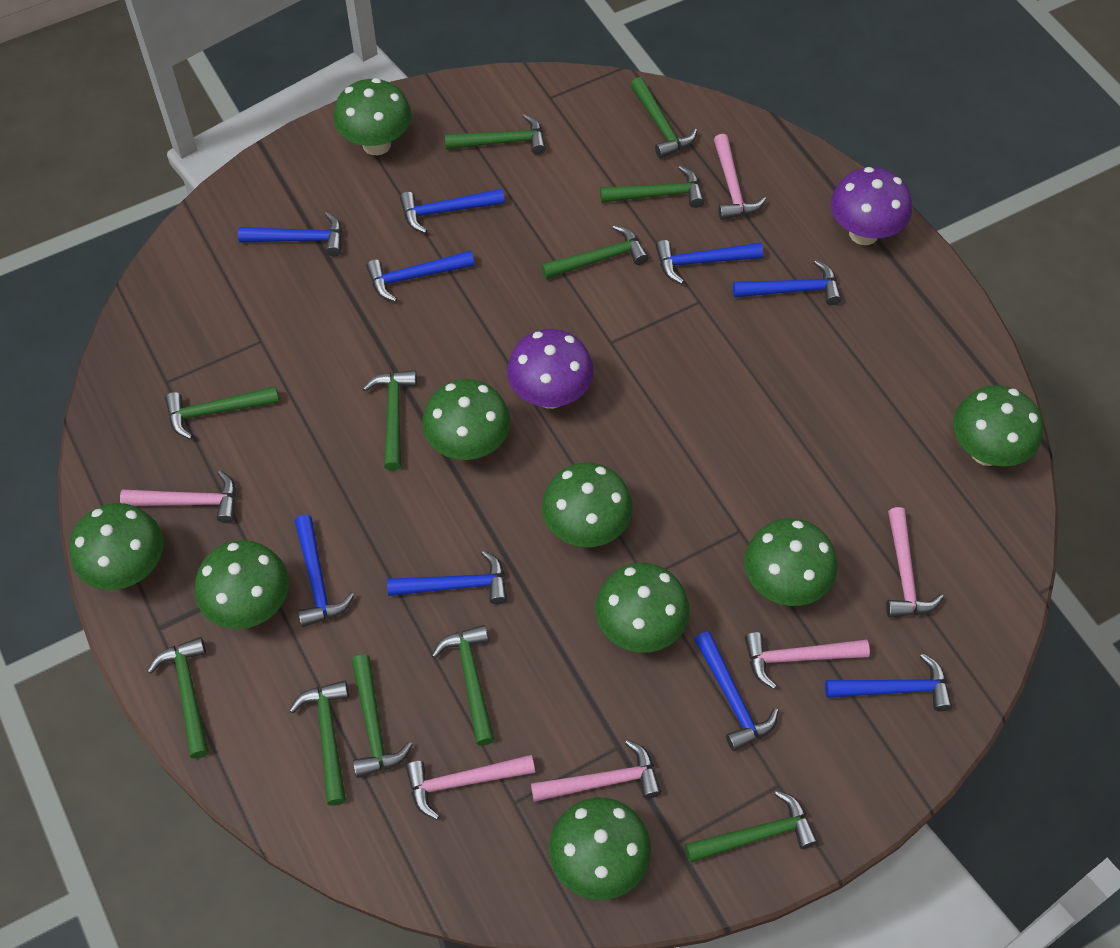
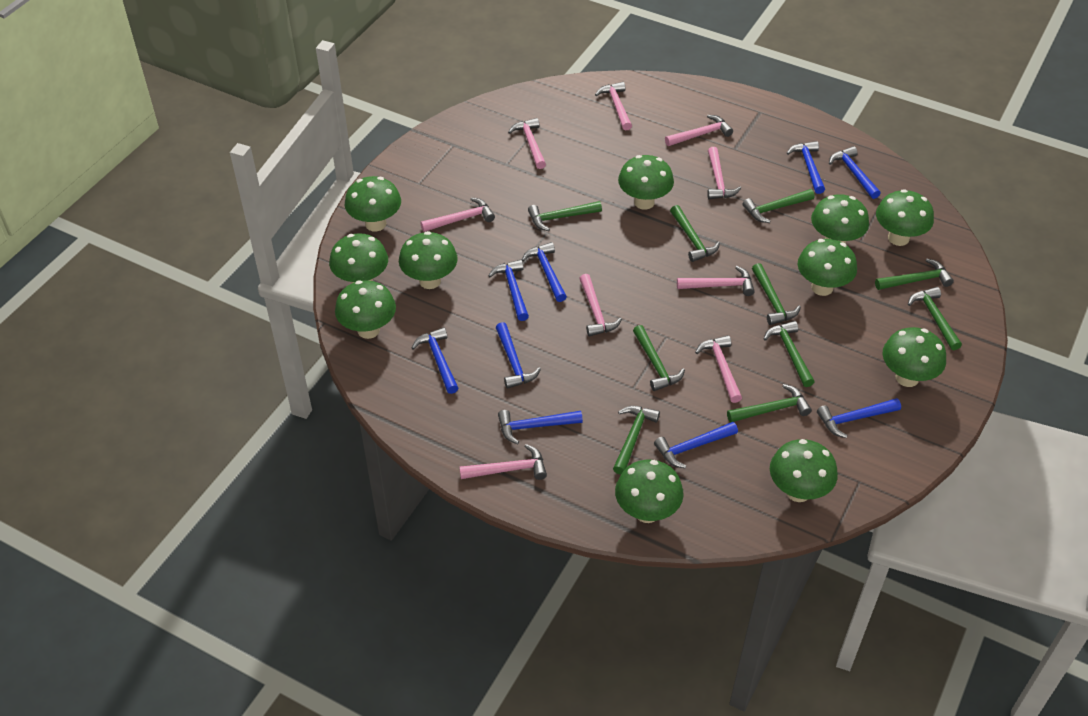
green hammer: [147,637,209,759] [165,386,279,439] [289,680,349,806] [351,654,413,778] [363,370,417,471] [432,625,495,746] [445,114,546,155] [541,225,649,279] [600,166,704,208] [631,77,697,158] [685,790,818,863] = 11 -> [528,201,602,231] [613,406,660,475] [633,325,685,391] [670,205,720,262] [727,384,812,423] [743,189,815,223] [752,263,801,325] [764,321,814,387] [875,259,954,290] [908,287,962,350] = 10
green mushroom: [70,503,163,590] [195,540,289,629] [333,78,412,155] [422,379,511,460] [542,463,633,547] [549,798,651,900] [595,563,689,653] [744,518,838,606] [953,385,1043,466] = 9 -> [329,233,388,284] [335,280,396,339] [345,176,401,232] [399,231,458,289] [615,460,684,523] [618,155,674,210] [770,439,838,502] [798,239,857,296] [811,194,869,244] [876,189,934,246] [882,327,946,387] = 11
pink hammer: [120,471,236,523] [406,755,535,820] [531,740,661,802] [714,134,766,220] [745,632,870,689] [886,507,944,618] = 6 -> [420,198,495,232] [459,444,547,480] [508,118,546,169] [579,274,622,337] [595,82,632,131] [665,115,733,146] [677,266,755,296] [695,335,742,403] [707,147,741,200] = 9
purple mushroom: [507,329,594,409] [831,167,912,245] = 2 -> none = 0

